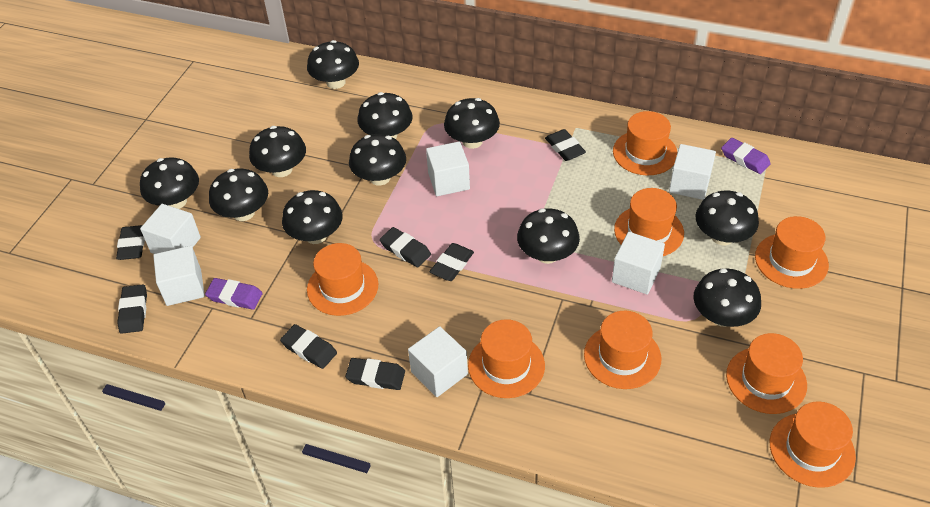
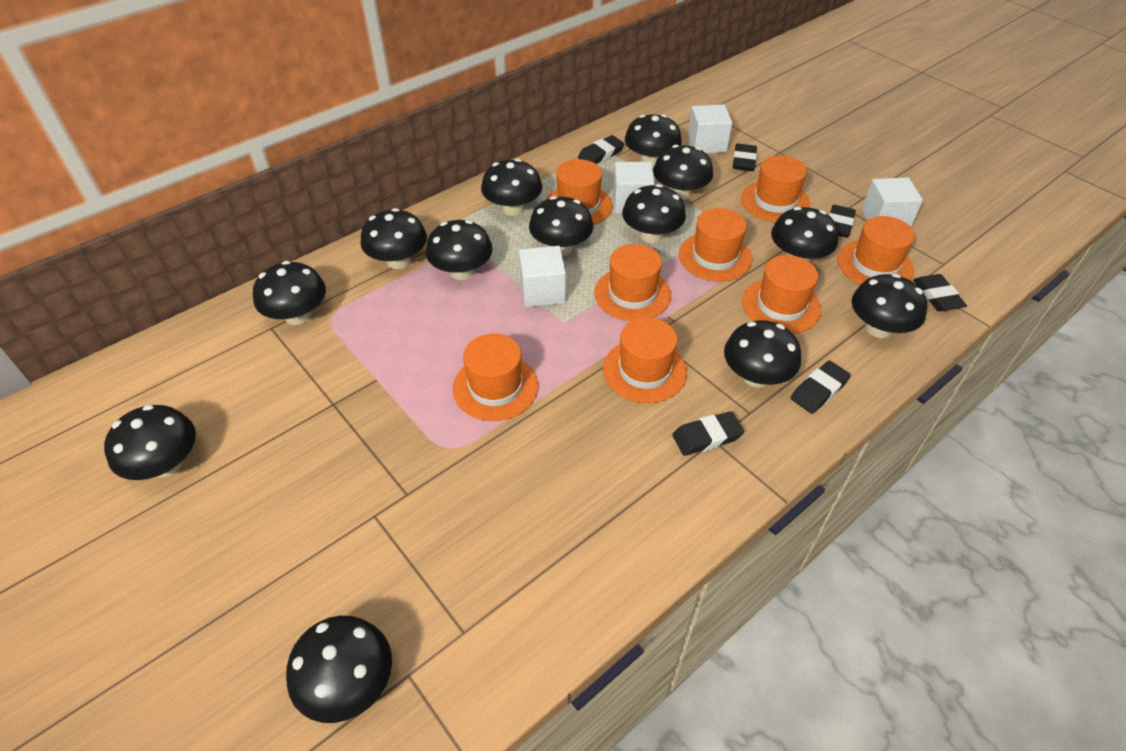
black eraser: [116,225,145,260] [117,284,147,334] [280,324,337,369] [345,358,405,390] [380,227,431,267] [429,243,474,281] [545,129,586,161] = 7 -> [578,135,625,164] [672,411,744,456] [733,144,757,171] [791,361,851,414] [829,205,856,238] [913,274,967,312] = 6
black mushroom: [140,157,199,209] [209,168,268,221] [249,126,306,177] [282,190,343,244] [307,40,359,89] [349,134,406,185] [357,92,412,139] [444,98,500,149] [517,208,580,264] [694,268,761,327] [695,190,759,245] = 11 -> [104,405,196,480] [253,261,326,325] [286,616,392,723] [361,208,427,269] [426,220,493,280] [481,159,542,216] [529,196,593,255] [622,184,686,243] [625,114,682,167] [653,144,713,200] [724,320,801,387] [771,207,839,262] [852,274,927,338] = 13
purple eraser: [205,278,263,310] [721,138,771,174] = 2 -> none = 0
white cube: [140,204,201,254] [153,246,205,306] [408,326,468,397] [426,141,470,196] [612,232,665,295] [669,144,716,200] = 6 -> [519,246,566,307] [613,162,655,214] [688,104,732,153] [862,177,923,227] = 4

